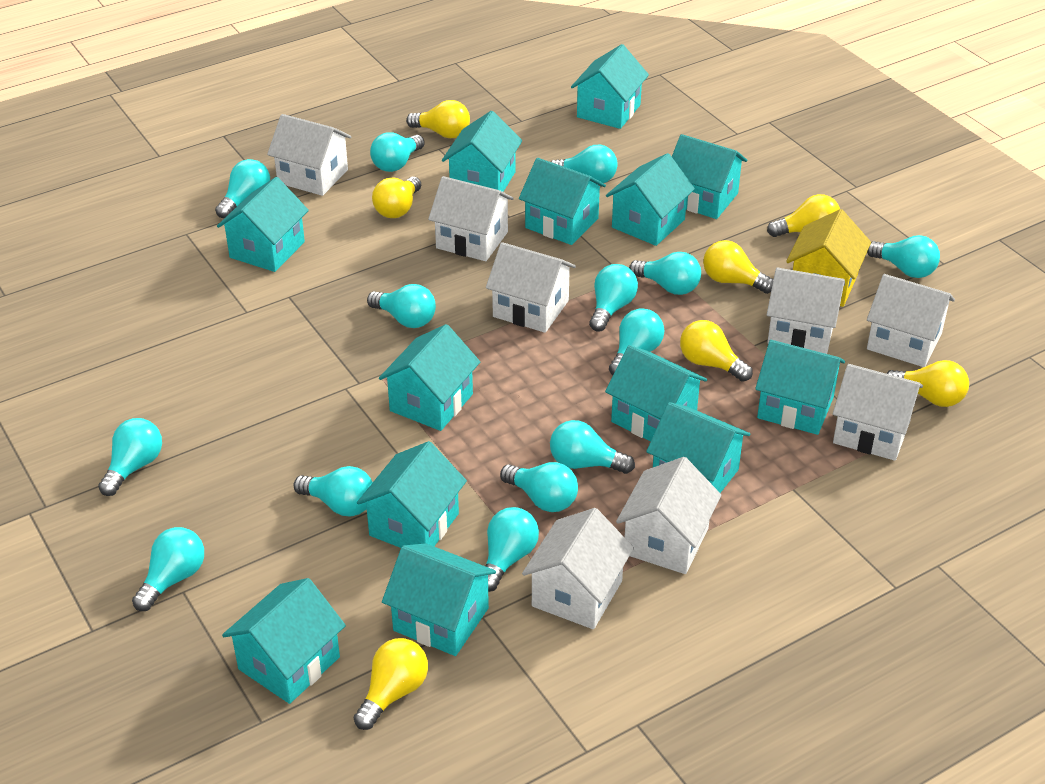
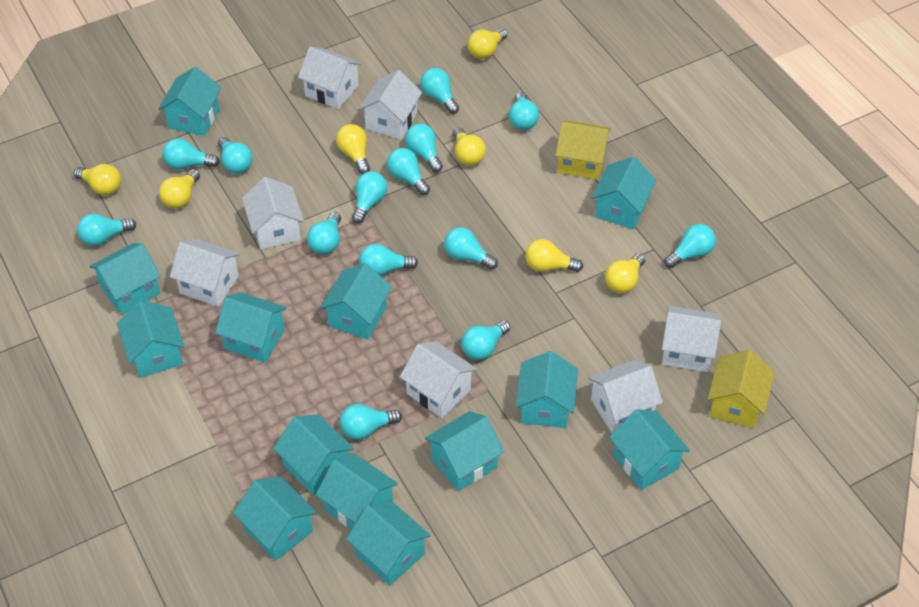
white house: [267,114,351,196] [428,176,514,261] [486,242,576,333] [522,508,634,629] [616,457,721,574] [767,268,845,354] [833,364,923,461] [867,274,955,367] = 8 -> [170,239,240,307] [242,177,304,250] [298,47,362,109] [359,70,422,140] [400,341,477,418] [588,360,663,433] [662,306,721,372] = 7
yellow house: [786,209,871,307] = 1 -> [555,120,611,180] [708,350,775,428] = 2

